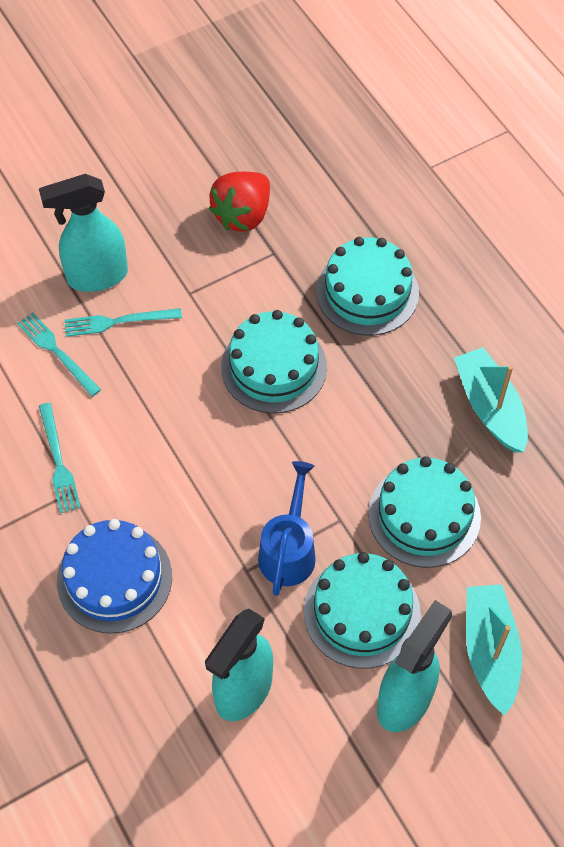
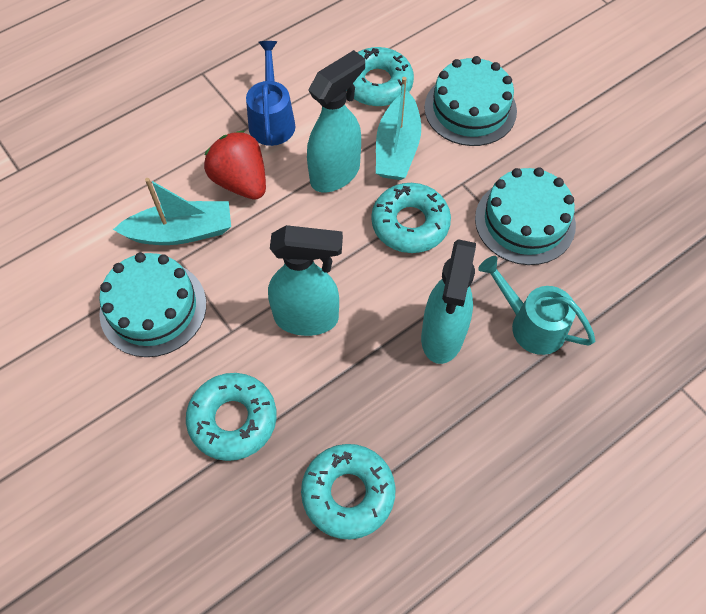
blue cake: [57,519,172,634] = 1 -> none = 0
turquoise cake: [221,310,327,413] [304,552,421,668] [316,237,419,336] [368,456,481,568] = 4 -> [99,252,206,357] [424,56,517,146] [475,167,576,265] = 3
turquoise donut: none = 0 -> [186,373,277,461] [301,444,396,540] [346,47,414,106] [371,183,451,253] = 4
turquoise fork: [17,313,101,397] [39,403,81,513] [64,308,182,337] = 3 -> none = 0
turquoise watering can: none = 0 -> [478,256,595,355] = 1

